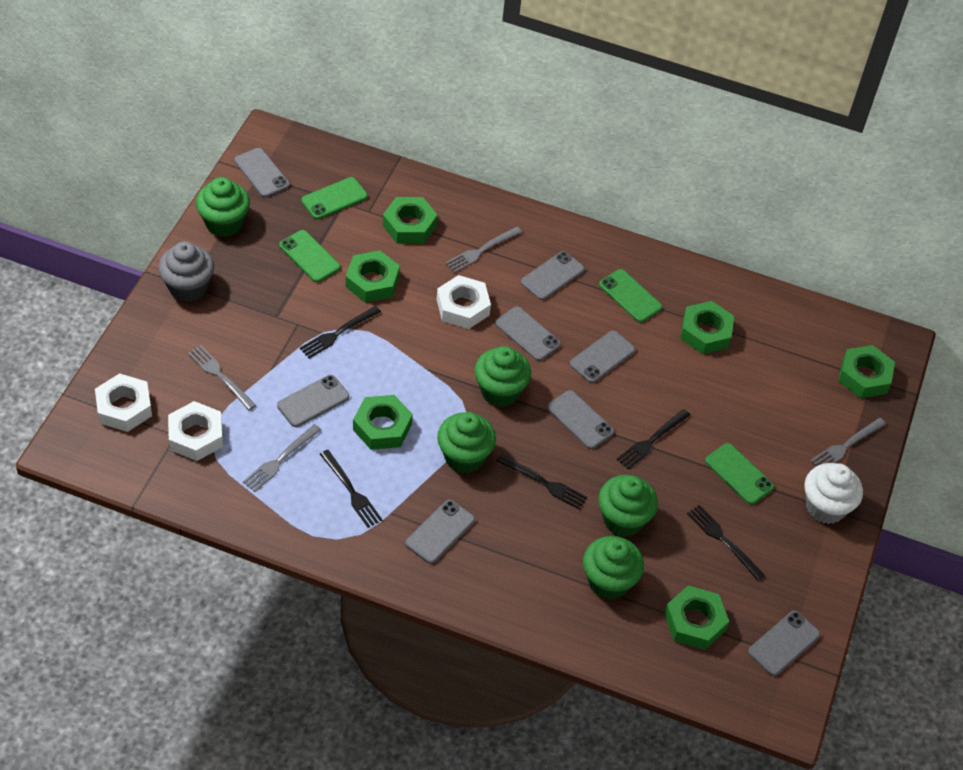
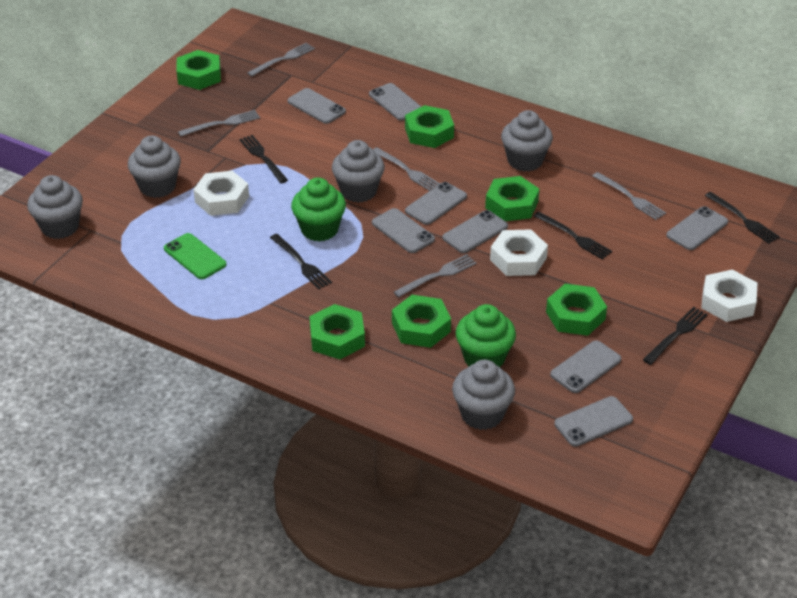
green cupcake: [196,177,250,237] [437,412,496,473] [474,346,531,407] [583,536,644,599] [598,475,658,537] = 5 -> [291,177,346,242] [455,304,516,367] = 2
green phone: [279,230,340,282] [301,177,368,219] [599,269,662,322] [705,443,774,505] = 4 -> [164,233,226,279] = 1
grey cupcake: [158,241,214,302] = 1 -> [27,175,83,239] [128,136,181,198] [332,140,385,203] [452,360,515,430] [501,110,553,172] = 5
grey fork: [188,345,256,410] [243,424,321,492] [445,227,522,273] [810,418,886,465] = 4 -> [178,110,260,137] [247,43,315,77] [373,147,440,191] [394,254,476,298] [593,172,666,220] = 5
white cupcake: [804,463,863,524] = 1 -> none = 0

